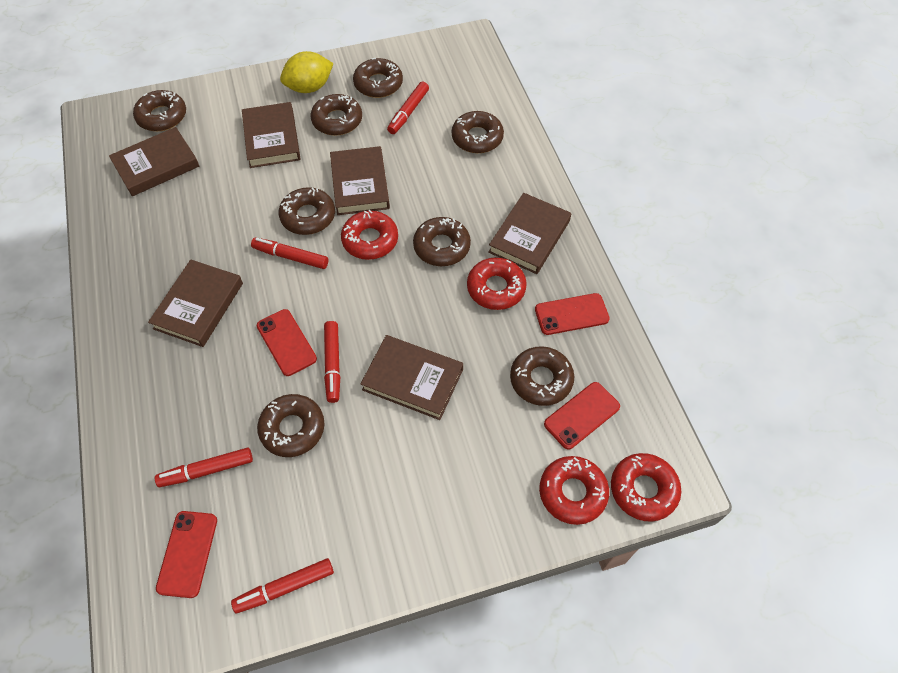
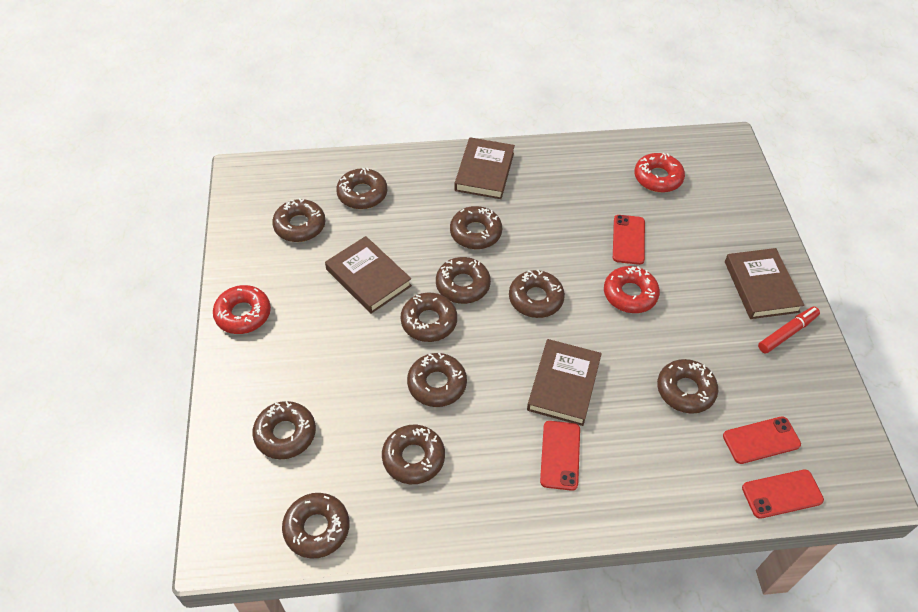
brown book: [109,127,199,196] [148,259,243,347] [242,102,301,168] [330,146,390,215] [361,335,463,420] [488,193,571,274] = 6 -> [325,236,412,314] [454,137,515,199] [527,339,602,426] [725,248,804,319] = 4
brown donut: [133,90,186,131] [257,394,324,457] [279,187,335,235] [311,94,362,135] [353,58,403,98] [413,217,471,266] [452,111,504,153] [510,346,575,406] = 8 -> [252,401,316,459] [272,198,326,242] [282,493,350,559] [336,168,387,209] [382,425,445,484] [401,293,457,342] [407,353,467,407] [436,257,491,304] [450,206,502,249] [509,270,565,318] [657,359,718,414] = 11
red donut: [341,210,398,260] [467,257,527,310] [539,456,609,525] [611,453,681,522] = 4 -> [213,285,271,334] [604,266,660,313] [634,153,685,193] = 3
red marker: [155,448,253,487] [231,558,334,613] [251,237,328,269] [324,321,340,403] [387,81,429,134] = 5 -> [758,306,820,353] = 1
yellow lemon: [280,51,334,93] = 1 -> none = 0

